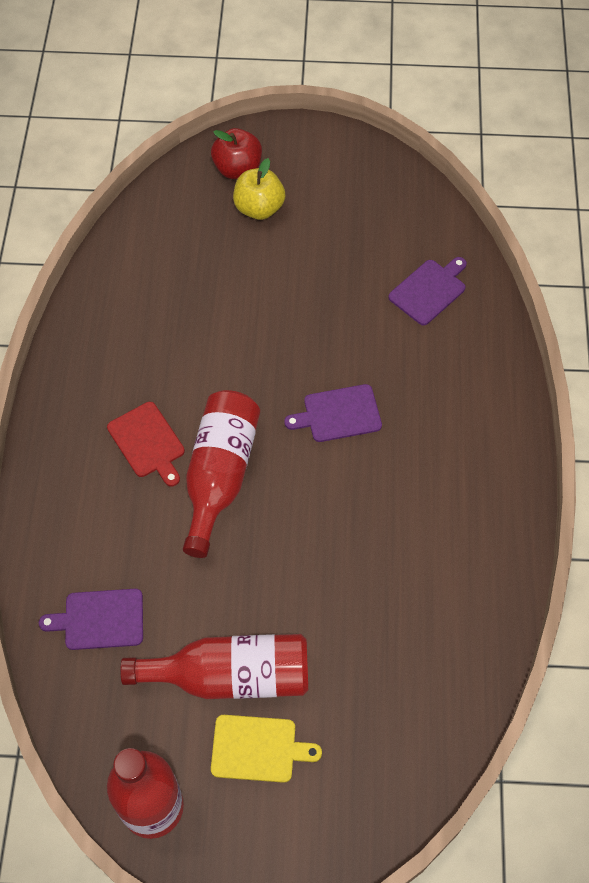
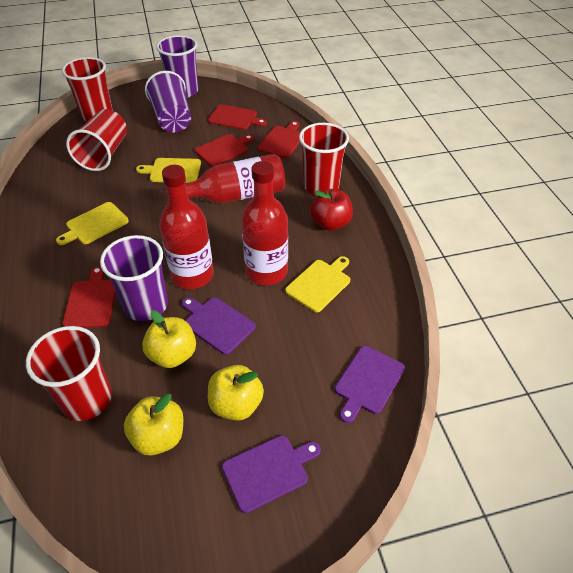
purple cup: none = 0 -> [100,235,168,321] [145,71,191,132] [156,35,199,98] = 3
red cup: none = 0 -> [26,326,112,421] [62,57,113,122] [66,109,127,171] [299,123,349,196] = 4
red cutting board: [107,402,185,486] = 1 -> [62,266,116,328] [195,134,254,167] [208,104,267,130] [258,121,300,158] = 4
yellow apple: [233,158,285,220] = 1 -> [124,393,183,456] [142,310,196,368] [208,365,264,421] = 3
yellow cutting board: [211,715,322,783] = 1 -> [56,202,129,245] [136,158,201,183] [285,256,350,312] = 3

